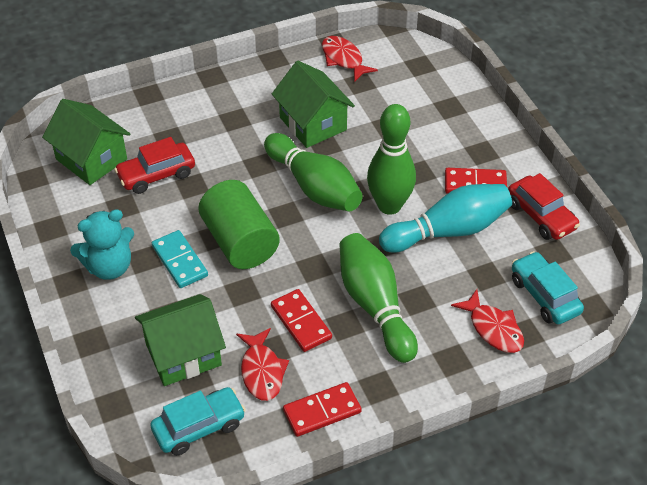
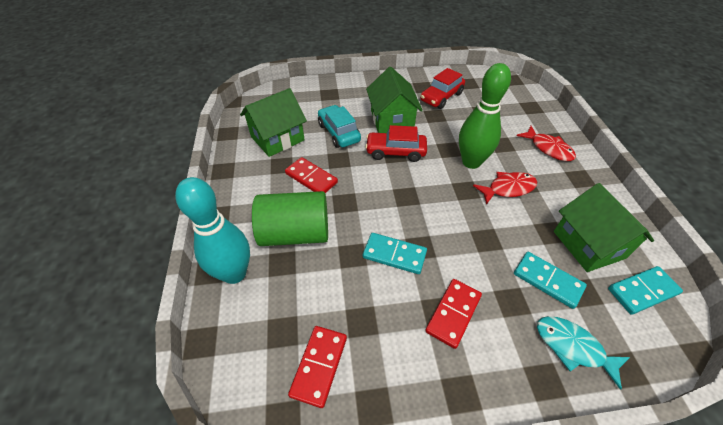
green bowling pin: [264,133,363,212] [339,233,418,363] [367,104,416,215] = 3 -> [459,63,511,169] = 1
red fish: [236,328,289,401] [322,36,378,82] [451,289,524,353] = 3 -> [473,172,537,205] [517,126,576,161] = 2
turquoise car: [150,387,246,456] [512,251,584,324] = 2 -> [318,105,361,148] = 1
turquoise domino: [152,230,208,288] = 1 -> [363,233,427,274] [514,252,587,309] [608,266,683,315] = 3
turquoise fish: none = 0 -> [537,316,630,390] = 1
turquoise teddy bear: [70,209,134,280] = 1 -> none = 0

